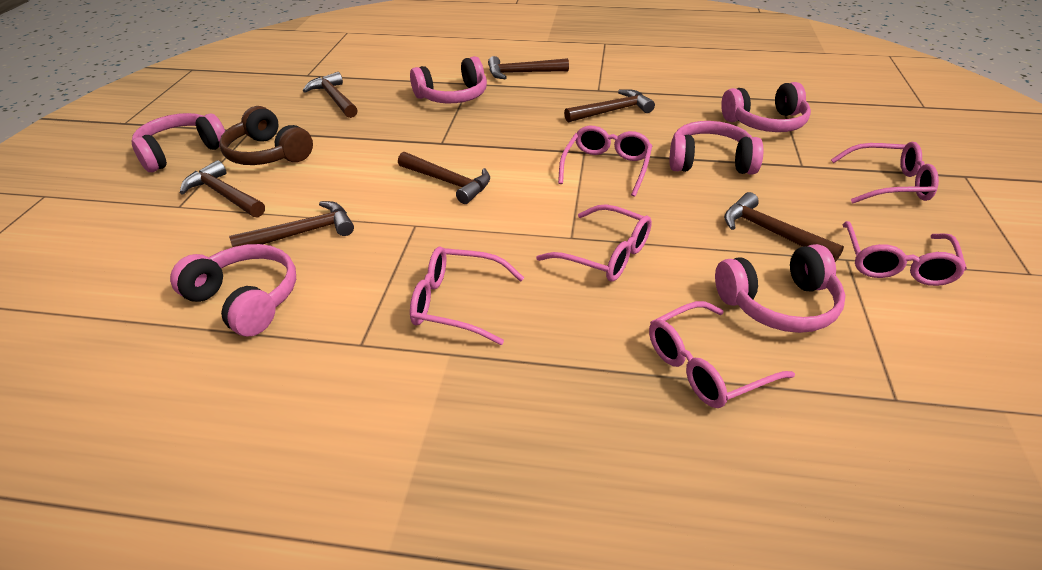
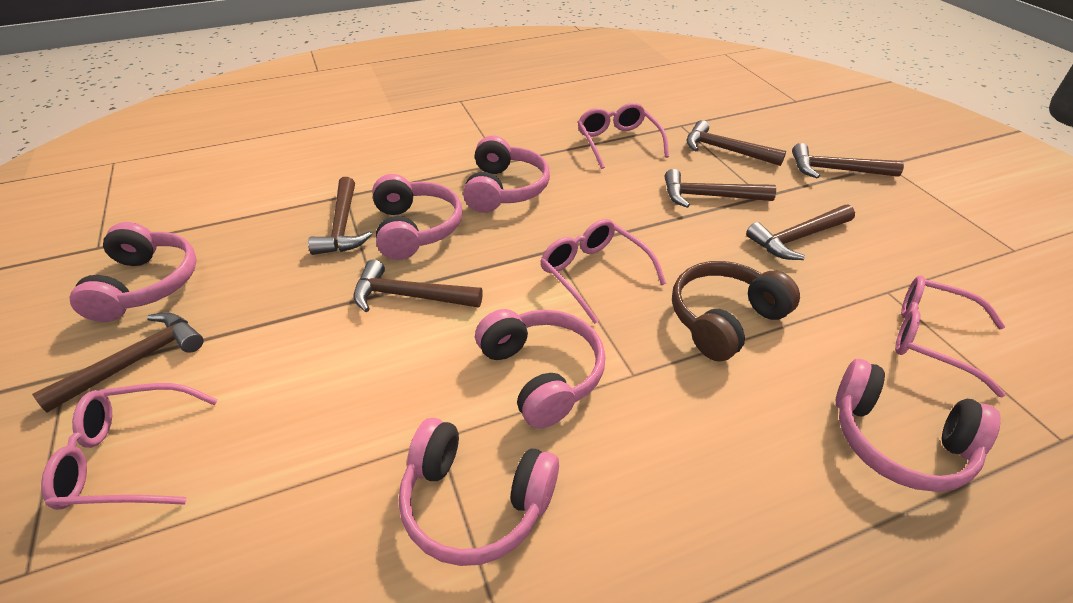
pink glasses: [410,247,524,345] [536,204,652,282] [558,126,652,197] [649,301,795,408] [831,142,939,203] [843,221,967,286] = 6 -> [41,383,218,510] [540,219,666,324] [577,103,669,169] [895,276,1005,397] = 4

